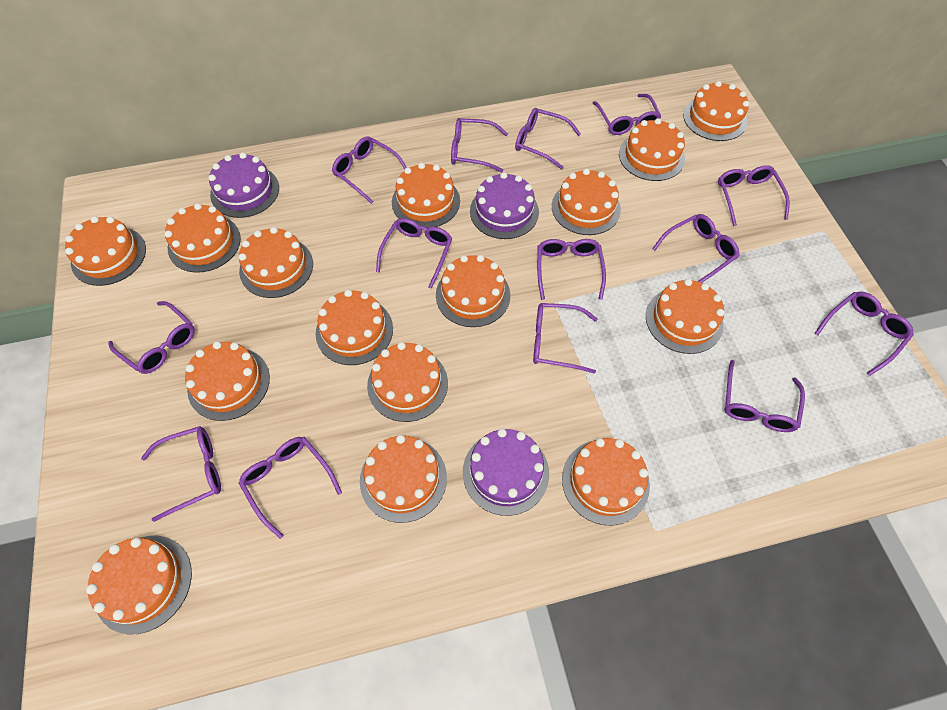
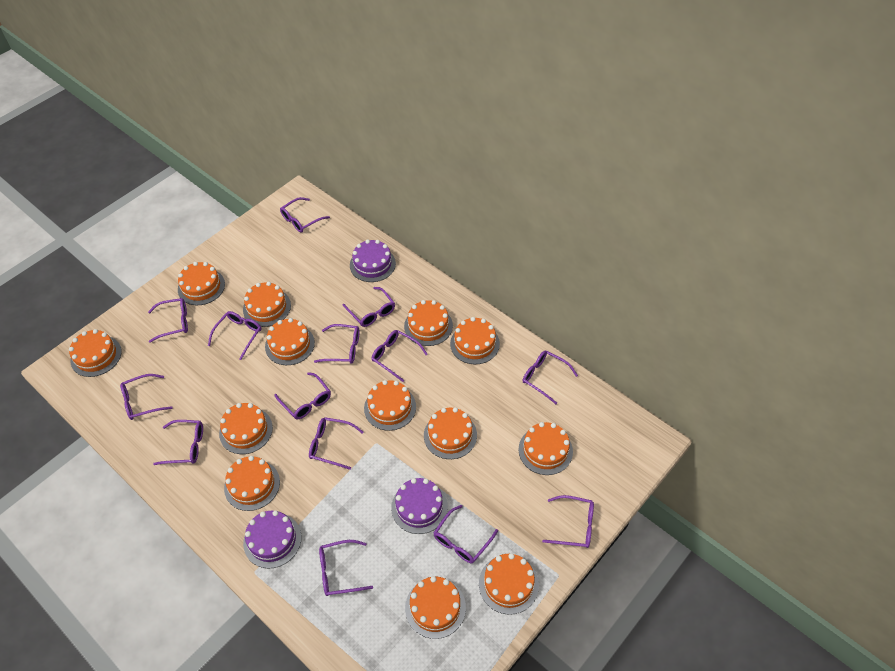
orange cake: [65,216,146,286] [86,536,192,635] [164,203,241,273] [185,341,270,421] [239,227,313,298] [316,289,393,365] [360,435,447,523] [367,342,448,422] [392,163,460,228] [436,255,510,327] [552,169,621,235] [562,438,650,525] [619,118,685,181] [646,279,725,354] [683,81,749,141] = 15 -> [69,329,122,377] [178,262,225,305] [219,403,273,454] [224,456,280,511] [243,282,291,327] [265,318,315,365] [364,380,416,431] [404,300,453,346] [405,576,466,639] [424,407,477,459] [450,317,500,364] [479,553,539,615] [518,422,573,475] = 13

